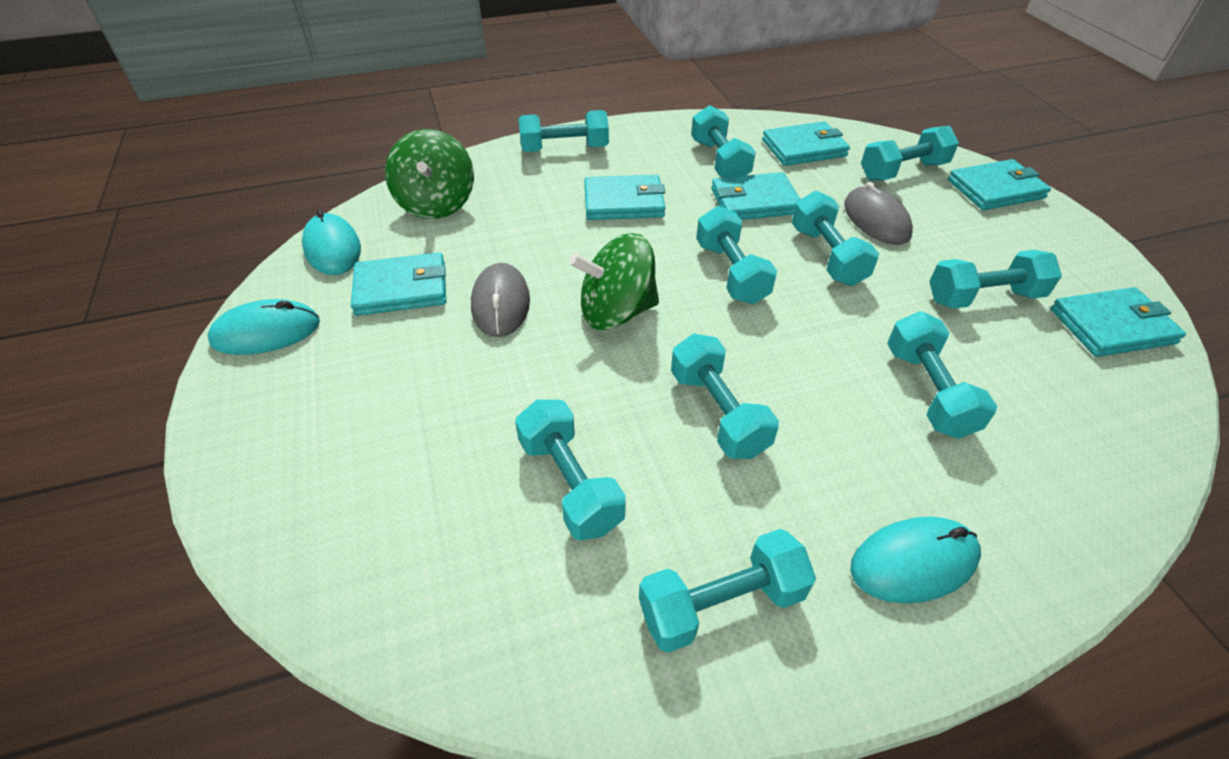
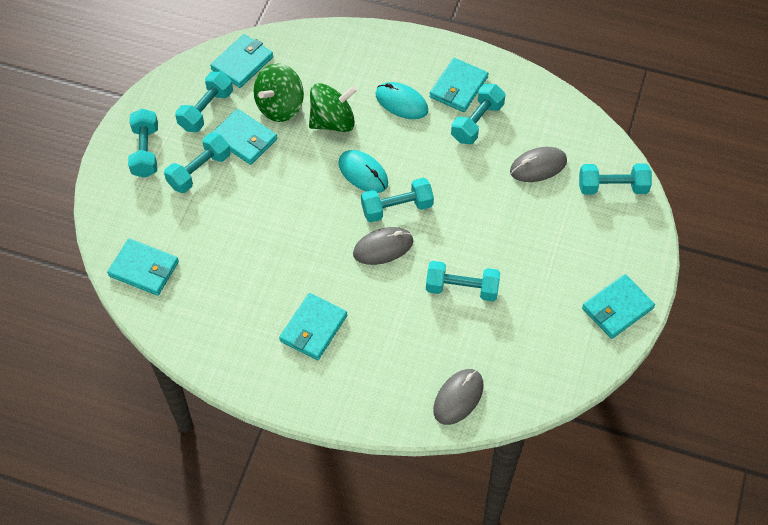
grey mouse: [471,263,530,337] [844,182,913,245] = 2 -> [353,227,413,265] [433,369,484,425] [510,147,567,182] = 3
turquoise dumbbell: [515,400,626,541] [518,110,609,152] [639,529,816,653] [671,334,779,459] [691,105,756,178] [696,206,777,304] [792,191,879,286] [861,126,959,180] [887,311,997,439] [929,250,1062,309] = 10 -> [128,109,158,178] [164,133,231,193] [175,71,233,132] [361,178,434,222] [426,261,500,301] [451,83,505,144] [579,164,652,195] = 7
turquoise mouse: [207,299,320,355] [302,209,361,275] [850,517,981,603] = 3 -> [338,150,388,193] [376,82,428,119] = 2

